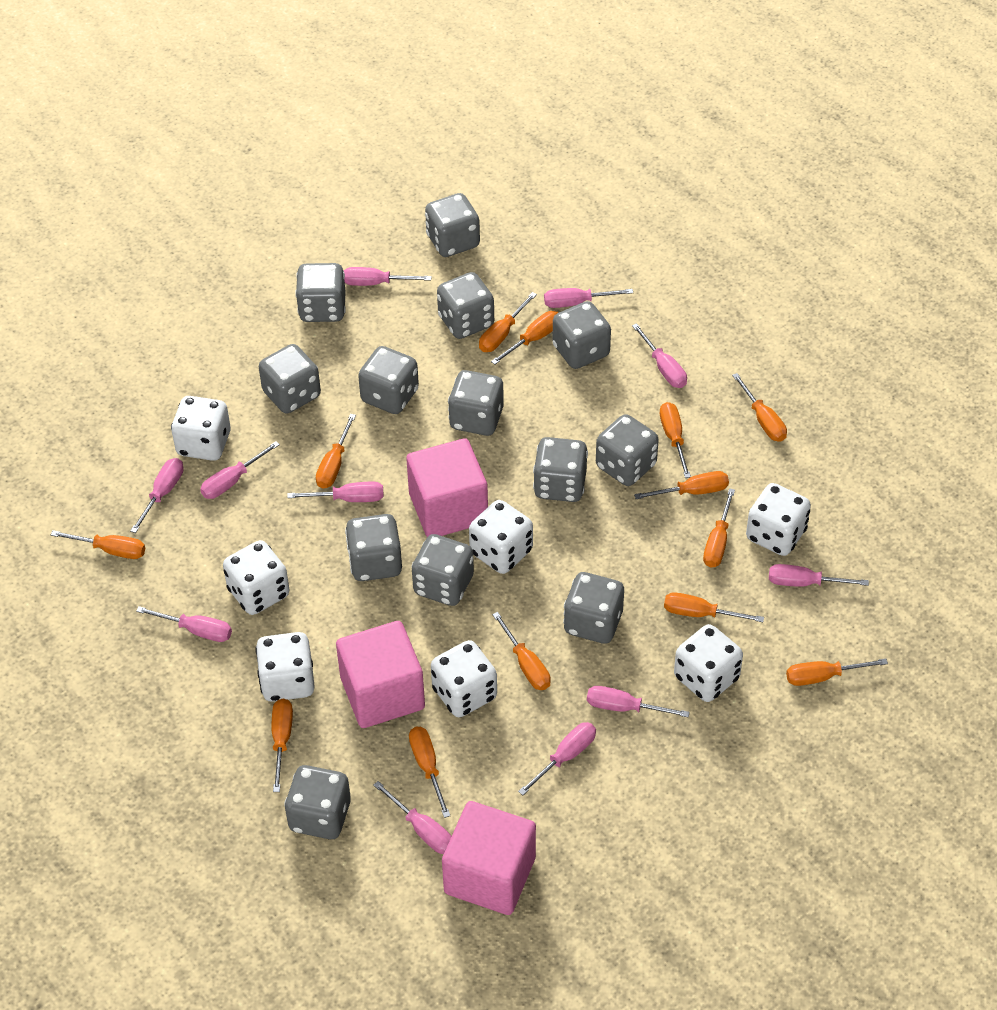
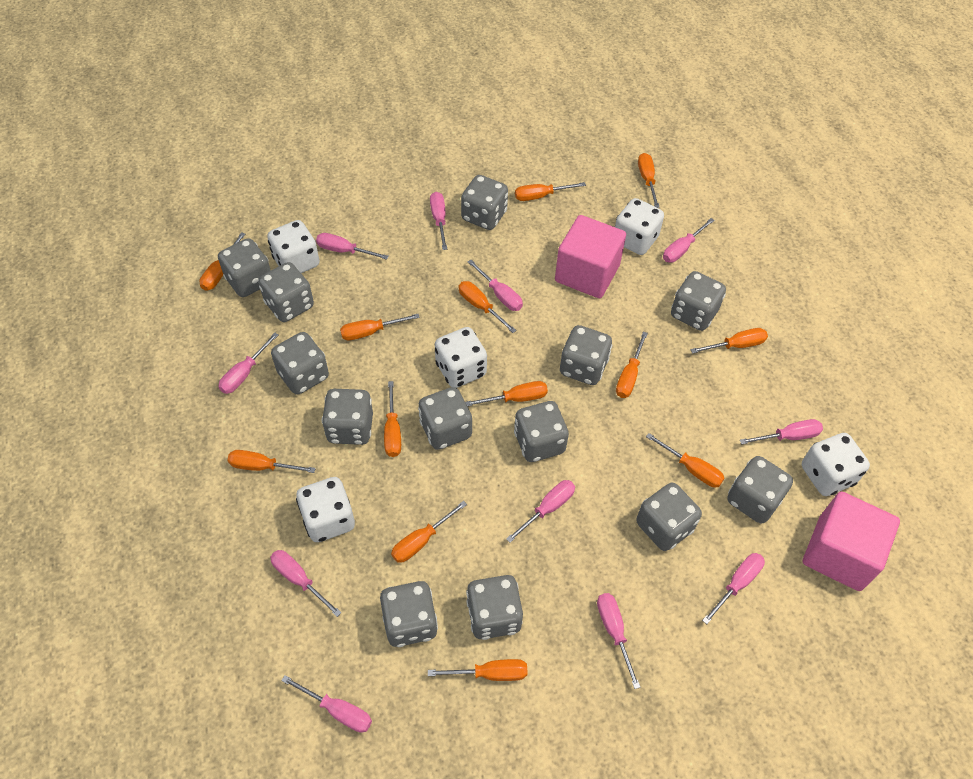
pink cube: [336,621,425,728] [406,438,488,537] [442,801,536,915] = 3 -> [555,215,626,298] [803,491,900,591] = 2
white dice: [171,396,231,461] [223,540,290,615] [255,632,315,702] [431,640,497,717] [469,500,533,574] [674,624,743,702] [746,483,811,556] = 7 -> [267,220,320,273] [296,477,355,542] [435,327,487,388] [615,198,664,255] [802,433,870,496] = 5

